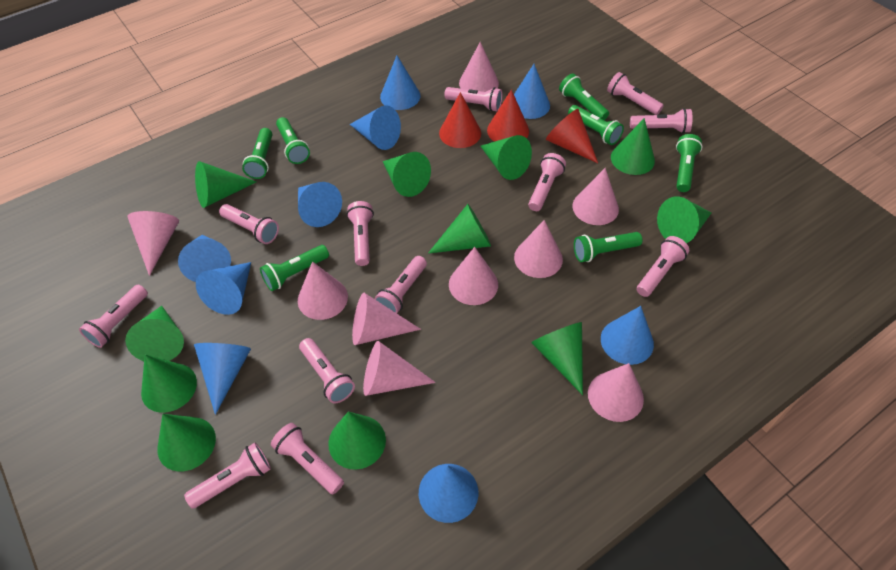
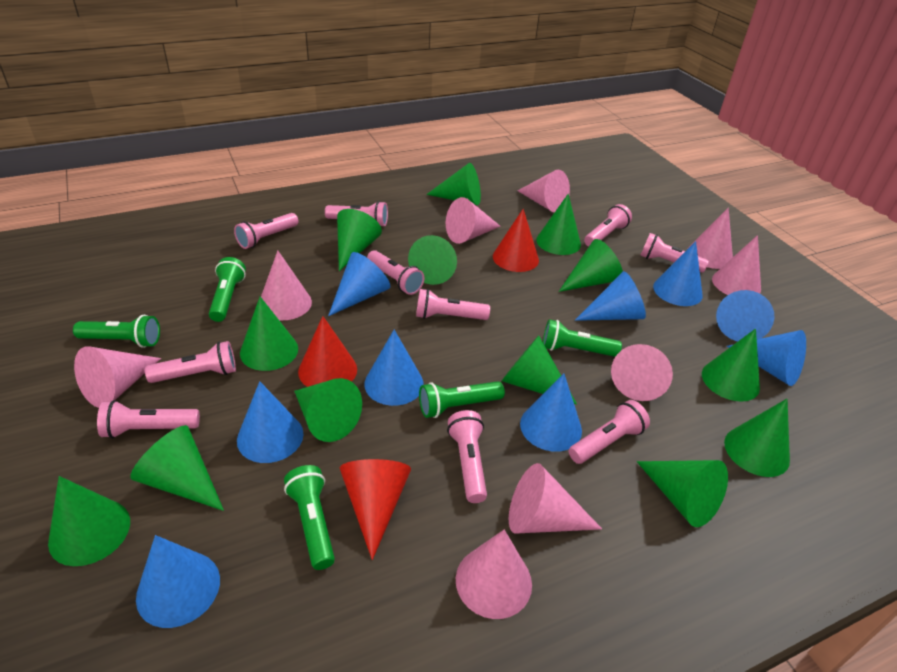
green cone: [125,306,184,361] [141,354,197,413] [158,414,216,471] [195,161,256,208] [328,411,386,470] [383,152,431,197] [428,204,491,254] [480,135,532,180] [531,322,583,395] [611,118,655,175] [657,197,711,243] = 11 -> [48,476,130,566] [130,425,224,511] [240,297,298,371] [294,378,362,442] [337,209,382,271] [408,235,457,285] [426,163,481,205] [502,336,577,404] [536,194,581,255] [559,239,623,292] [637,460,728,527] [702,329,760,402] [724,399,790,477] = 13
green flashlight: [242,128,272,179] [260,245,329,291] [276,117,310,164] [559,74,609,120] [568,105,624,145] [574,232,642,262] [676,134,702,192] = 7 -> [73,315,160,348] [209,257,246,322] [284,465,335,570] [419,381,505,418] [543,319,622,357] = 5
pink flashlight: [79,285,148,348] [184,443,271,509] [219,204,279,244] [271,423,344,494] [299,338,355,403] [347,201,374,266] [374,256,427,313] [444,87,502,112] [528,153,566,211] [607,72,664,115] [630,108,692,133] [636,236,689,297] = 12 -> [97,400,200,439] [145,341,236,383] [234,213,299,249] [325,201,388,226] [367,250,424,295] [416,289,490,320] [447,410,487,503] [569,400,650,464] [584,204,632,247] [640,233,709,273] = 10

